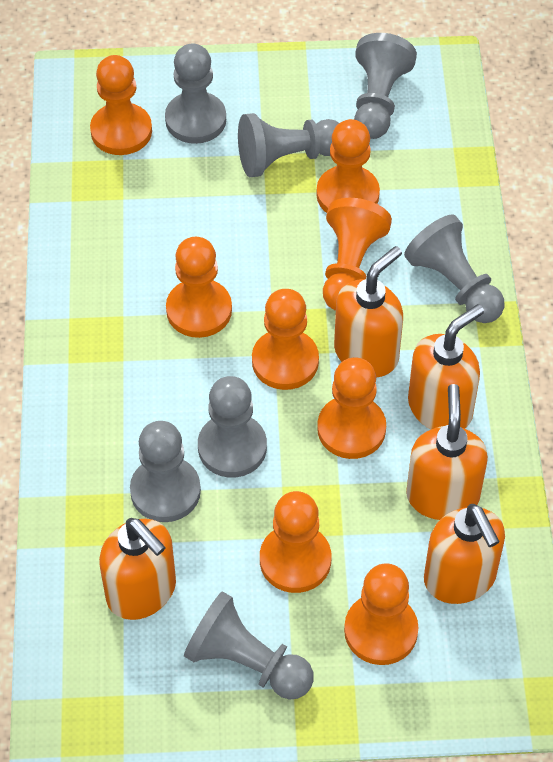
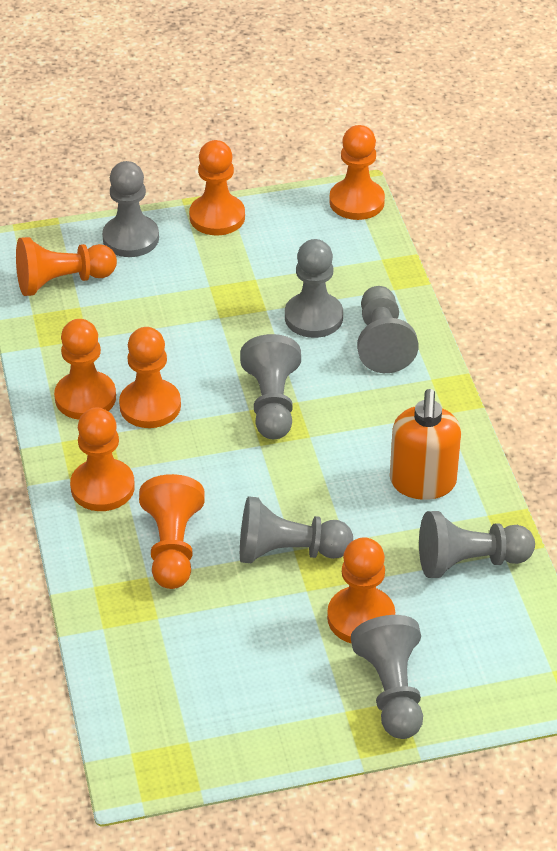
orange soap dispenser: [99,518,176,620] [334,246,403,378] [406,384,488,520] [408,304,484,429] [424,504,505,604] = 5 -> [390,389,461,500] = 1

